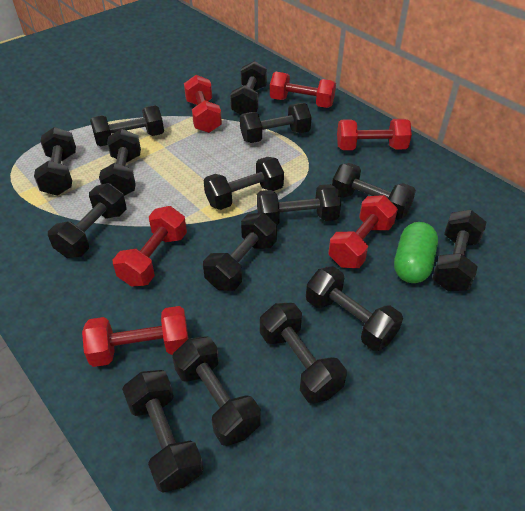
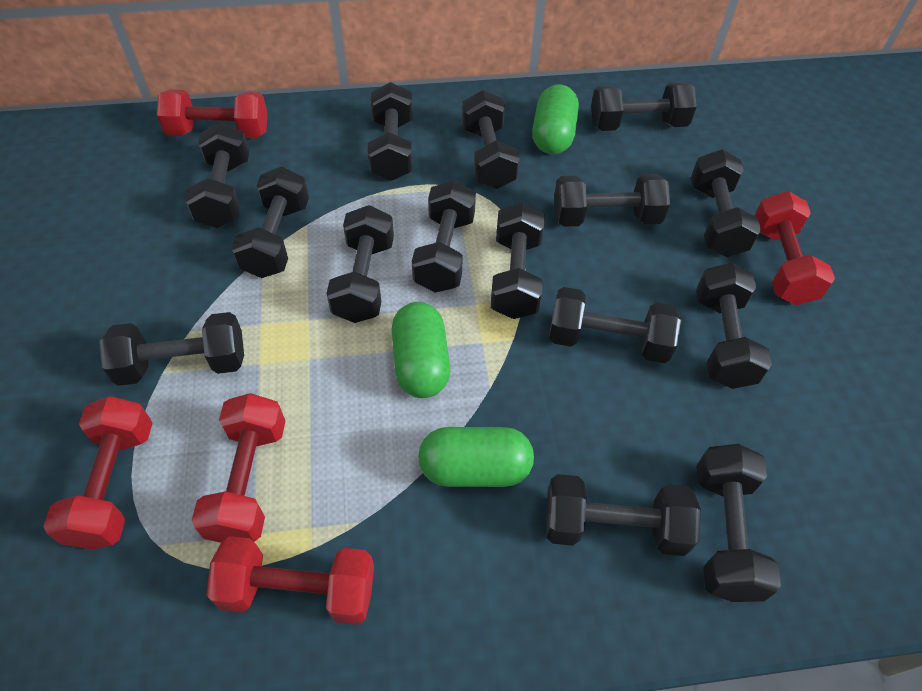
green capsule: [394,222,438,283] = 1 -> [392,302,450,398] [418,427,534,487] [532,85,579,154] = 3
red dumbbell: [82,306,188,367] [113,206,187,287] [184,75,222,133] [270,72,336,108] [328,195,398,268] [337,119,412,150] = 6 -> [43,396,152,550] [157,90,268,138] [191,393,285,543] [206,536,374,625] [754,191,835,305] = 5

